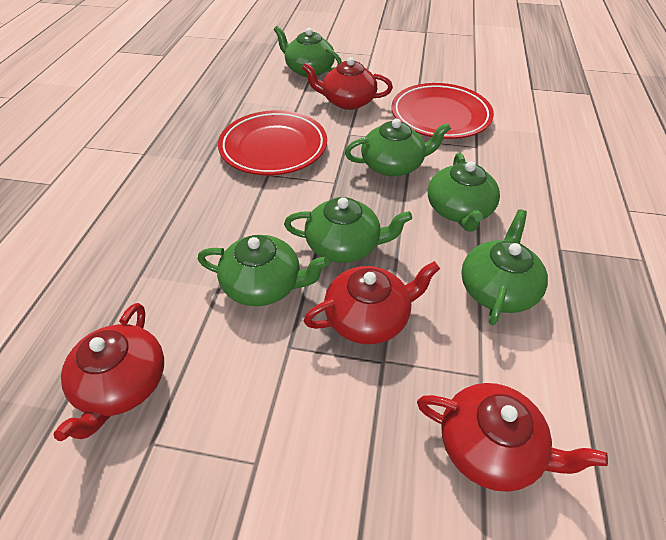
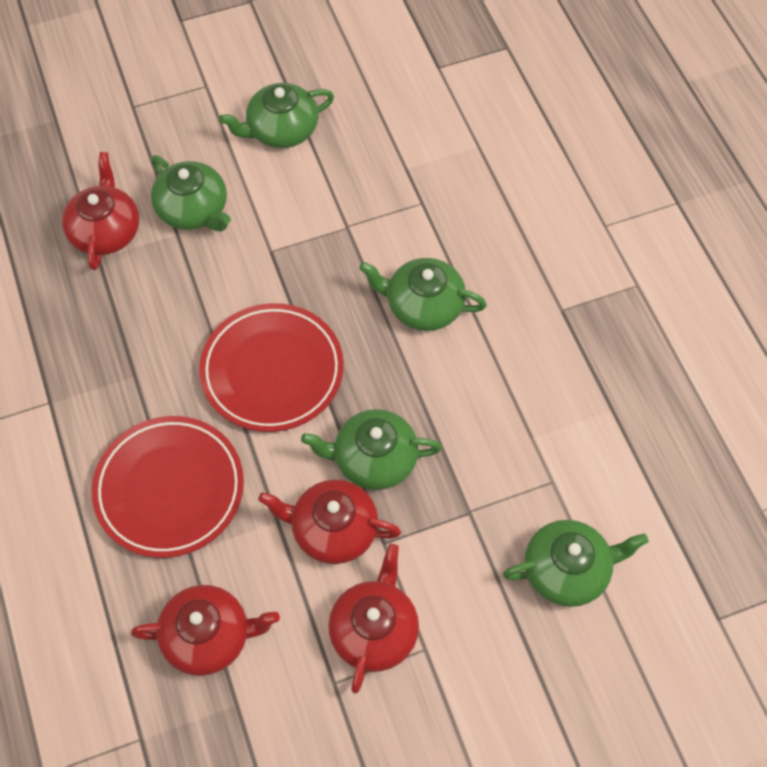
green teapot: [198,235,329,306] [274,26,342,77] [284,197,412,263] [345,119,451,176] [428,153,500,232] [461,209,548,325] = 6 -> [151,155,231,231] [219,83,334,148] [301,409,442,490] [359,258,487,331] [503,520,649,607] = 5

